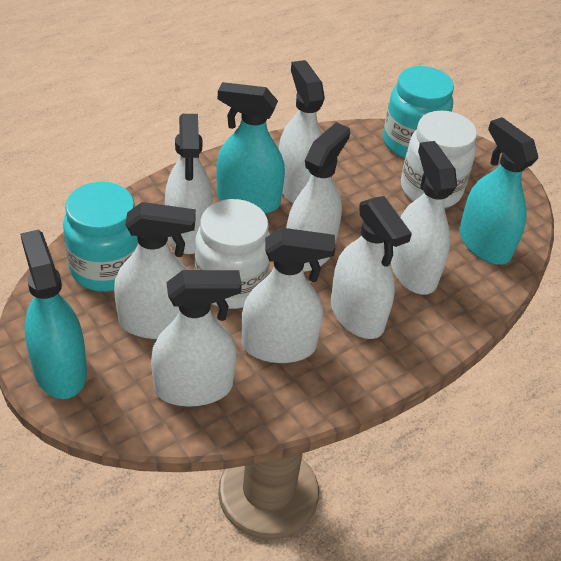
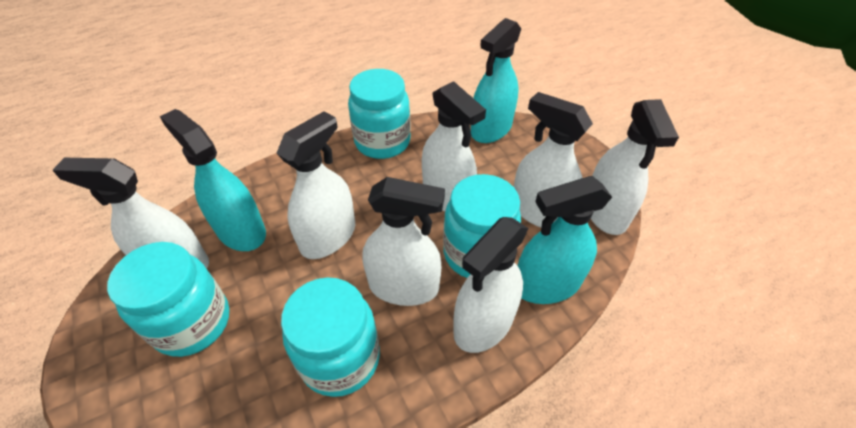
turquoise jar: [63,182,138,292] [383,66,454,158] = 2 -> [107,242,229,357] [281,277,380,397] [348,69,411,159] [443,174,521,278] = 4
white jar: [195,199,270,309] [401,111,477,208] = 2 -> none = 0
white spray bottle: [114,202,196,339] [151,270,242,407] [165,114,212,254] [241,228,336,363] [279,60,325,204] [286,122,350,272] [331,196,412,339] [391,141,457,295] = 8 -> [52,158,209,269] [276,111,355,259] [362,177,445,306] [422,81,486,211] [453,217,529,353] [514,92,593,228] [591,99,679,235] = 7

